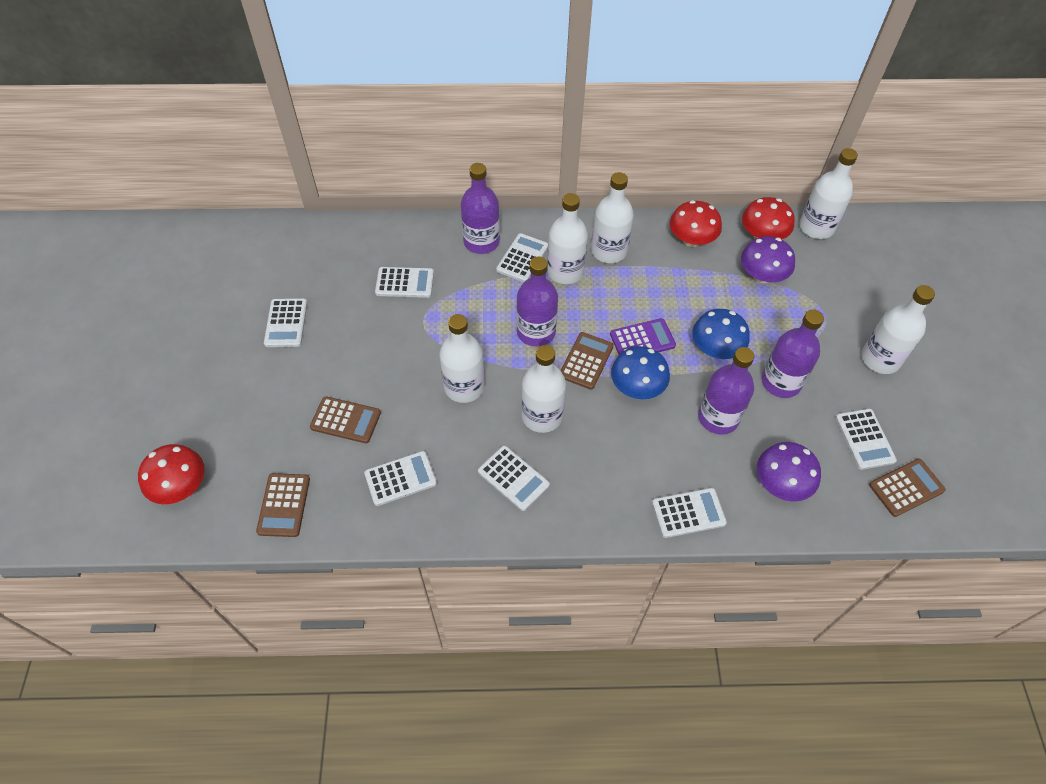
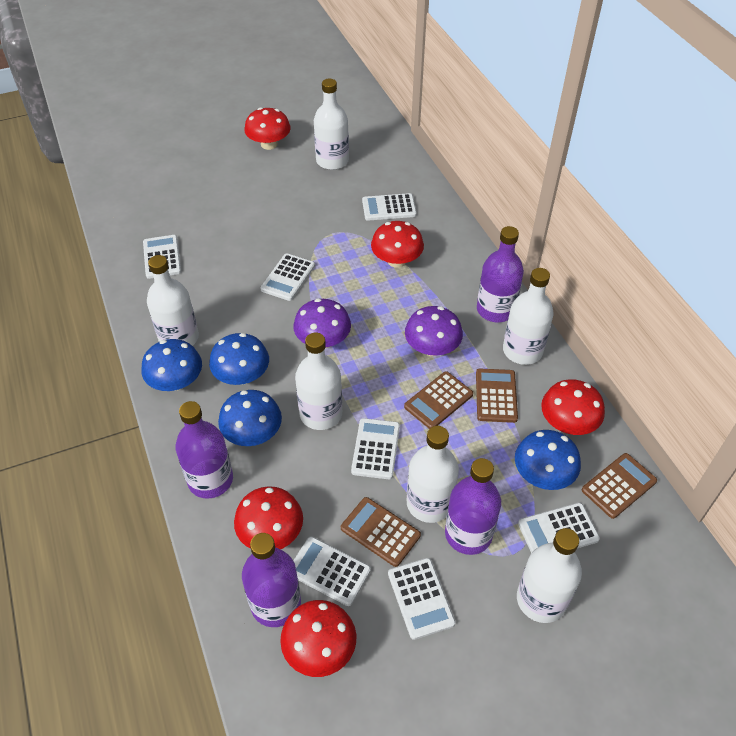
blue mushroom: [611,346,670,399] [692,309,750,359] = 2 -> [142,339,202,391] [209,333,269,385] [218,390,282,446] [515,430,581,490] = 4
purple calculator: [610,318,676,355] = 1 -> none = 0
red mushroom: [138,444,205,504] [670,200,722,247] [742,197,795,240] = 3 -> [234,486,303,549] [244,107,291,150] [280,600,356,677] [371,221,424,268] [541,379,605,435] = 5

